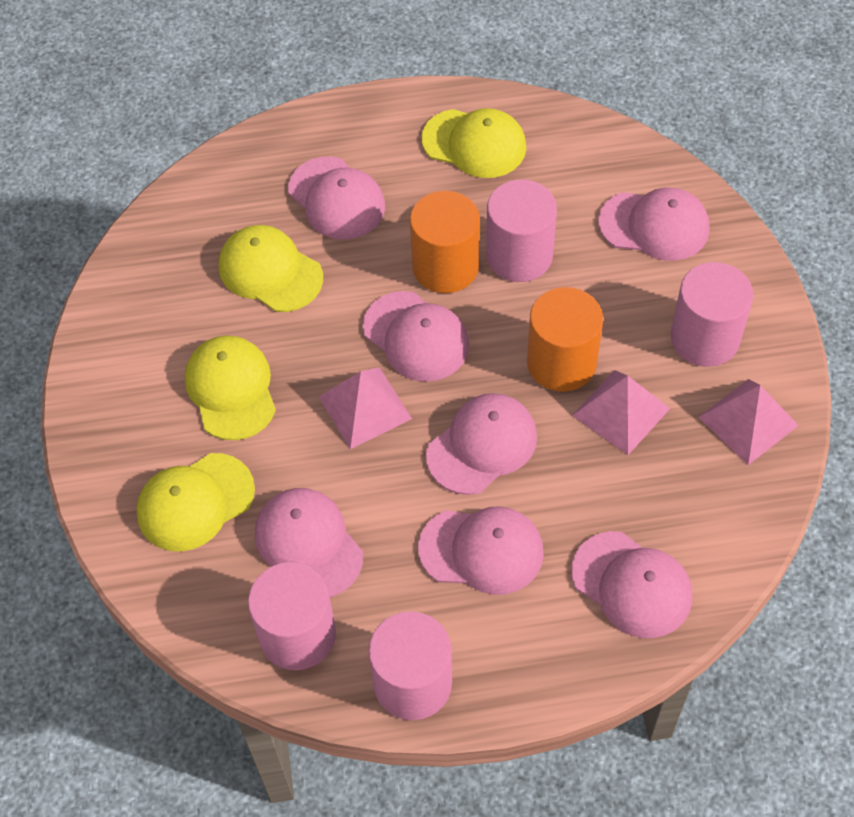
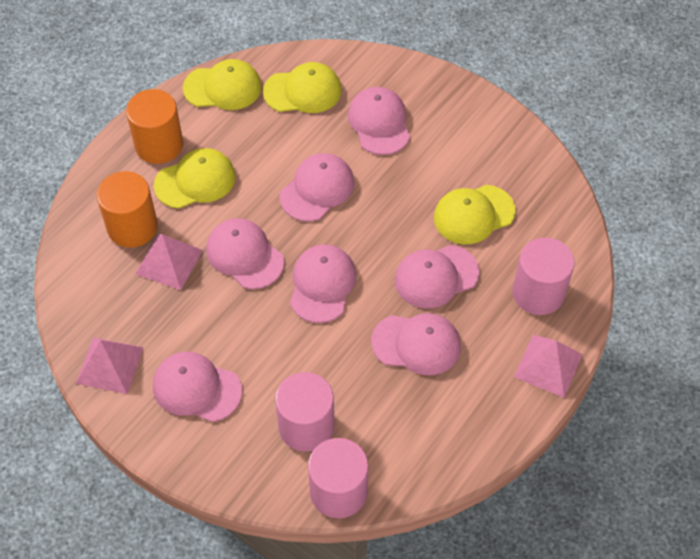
pink cylinder: [248,562,336,670] [369,611,452,720] [486,180,557,282] [671,262,753,367] = 4 -> [275,372,334,452] [308,438,368,518] [512,238,575,315] = 3

